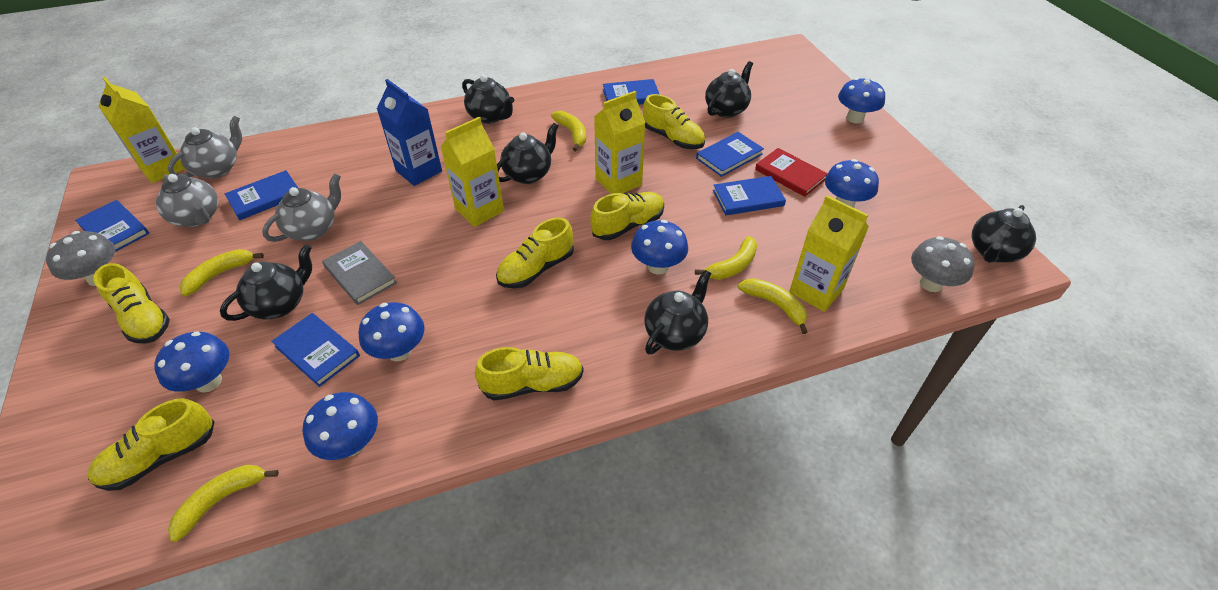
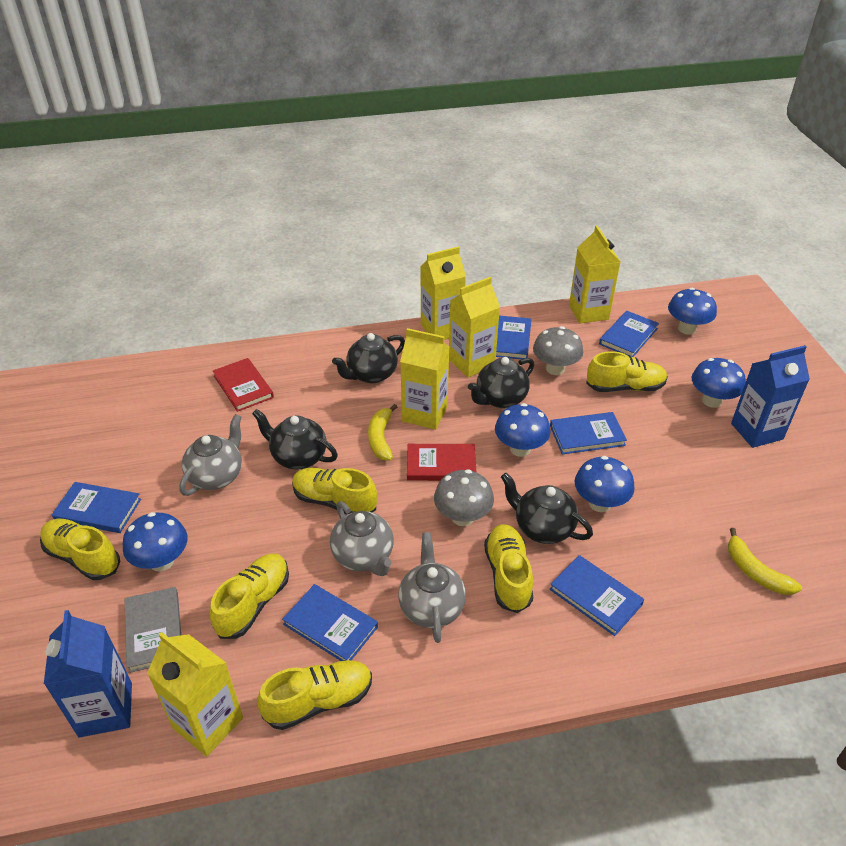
black teapot: [220,244,312,321] [462,75,514,124] [497,123,559,184] [644,270,711,354] [705,61,753,118] [972,205,1036,263] = 6 -> [252,409,338,469] [332,333,405,383] [468,357,534,408] [501,473,593,544] = 4
blue carton: [377,79,442,186] = 1 -> [44,610,132,737] [731,345,810,448] = 2
blue mushroom: [154,331,229,393] [303,392,378,460] [359,302,425,361] [631,220,688,275] [825,159,879,208] [838,78,885,123] = 6 -> [123,512,188,572] [495,403,550,457] [575,456,635,512] [668,288,717,335] [692,358,746,408] = 5
red book: [755,148,828,197] = 1 -> [213,358,274,412] [407,444,476,481] = 2
yellow banana: [168,465,279,542] [179,249,264,296] [551,111,586,151] [695,236,757,280] [738,278,807,334] = 5 -> [368,404,397,460] [728,528,802,595] = 2
yellow carton: [98,76,185,183] [440,117,504,227] [594,91,645,194] [789,195,869,312] = 4 -> [147,632,243,757] [400,328,449,430] [420,246,466,340] [449,277,500,378] [569,226,621,323] = 5

